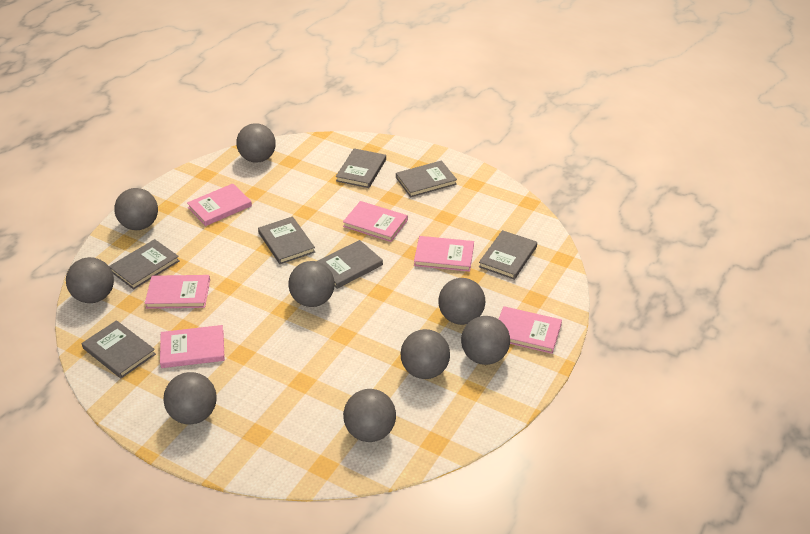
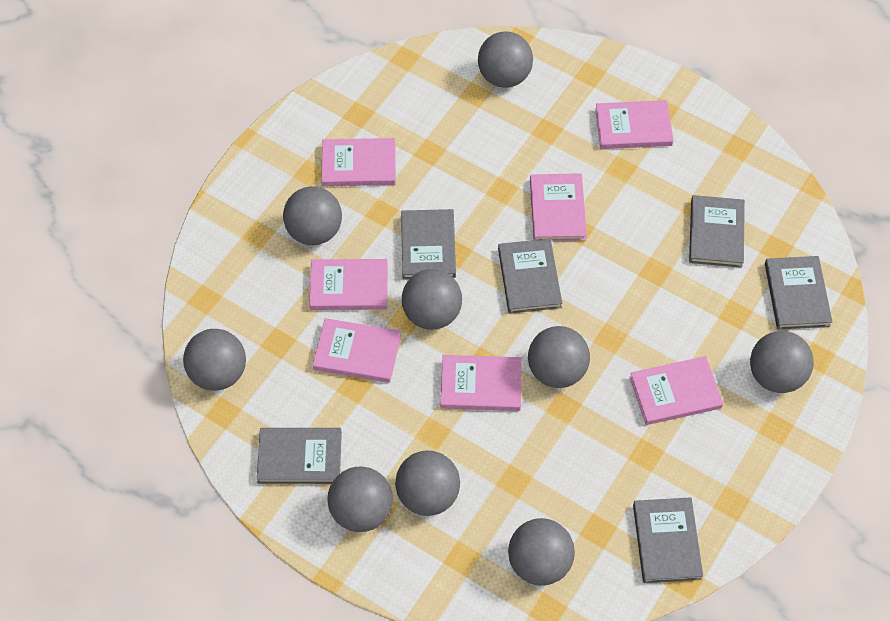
grey book: [82,320,156,378] [109,239,179,290] [258,216,315,264] [317,240,383,289] [336,148,386,188] [396,161,457,197] [479,230,537,280] = 7 -> [257,428,342,484] [401,209,456,279] [498,239,562,314] [633,497,703,583] [689,195,745,268] [765,256,833,330] = 6
pink book: [145,275,210,309] [160,325,225,368] [187,183,252,226] [343,201,408,242] [414,236,474,272] [499,306,562,354] = 6 -> [309,259,388,310] [313,318,401,383] [321,138,396,186] [441,355,522,411] [530,173,587,241] [595,100,674,149] [630,356,723,425] = 7

